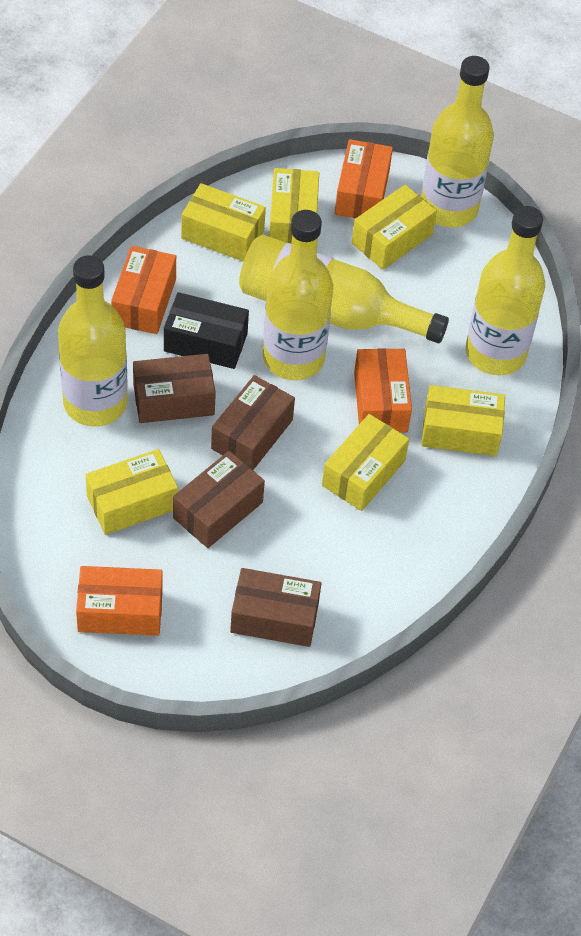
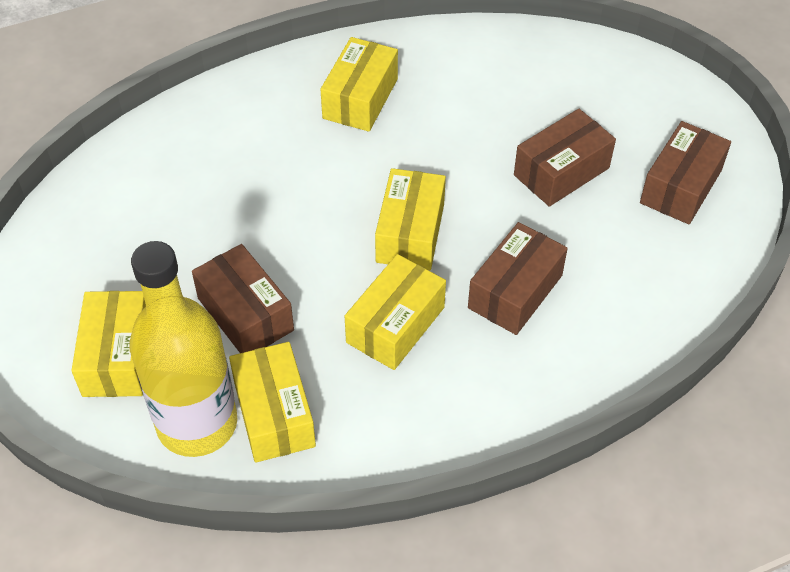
black box: [164,292,249,369] = 1 -> none = 0
orange box: [76,566,163,636] [111,246,176,334] [335,139,393,219] [354,348,412,433] = 4 -> none = 0
yellow bottle: [58,255,128,427] [239,235,449,343] [263,210,333,380] [421,56,494,228] [466,206,545,375] = 5 -> [129,241,237,457] = 1
yellow box: [86,449,178,535] [181,183,266,262] [269,168,319,244] [322,414,409,511] [352,185,437,270] [421,385,505,456] = 6 -> [71,291,146,397] [229,342,316,463] [320,37,398,132] [345,254,446,370] [375,168,446,270] = 5

